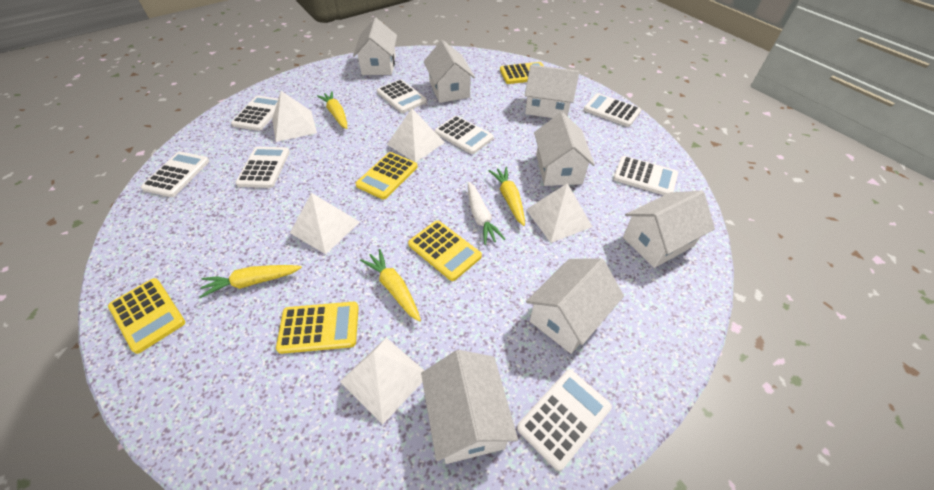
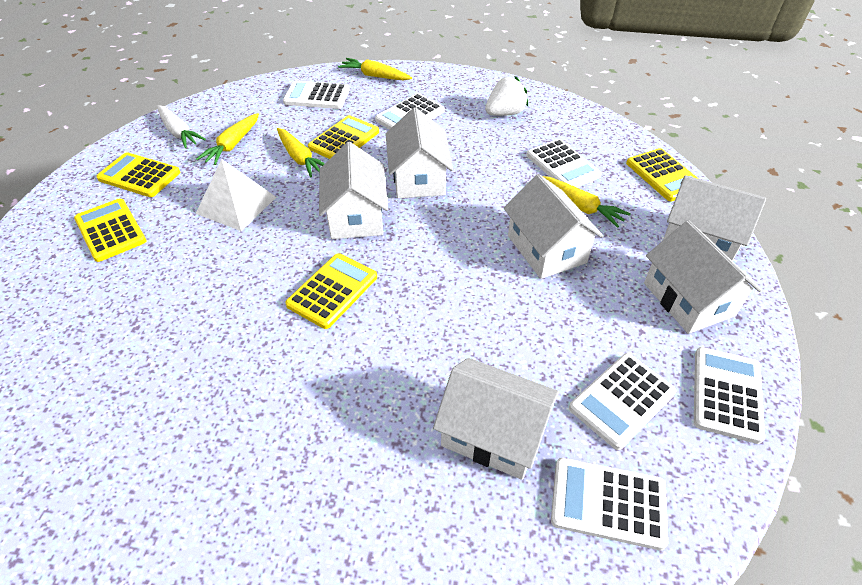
white calculator: [141,151,209,197] [231,96,278,131] [235,147,290,188] [377,79,427,113] [435,116,494,154] [517,370,612,471] [584,93,641,127] [613,156,678,195] = 8 -> [283,81,350,109] [375,93,444,130] [526,139,602,187] [551,458,668,550] [569,353,676,450] [694,347,765,444] = 6
white house: [353,18,397,75] [421,350,518,464] [424,40,475,103] [525,65,579,118] [526,258,624,354] [534,112,595,186] [623,191,715,268] = 7 -> [319,142,388,239] [385,107,453,198] [433,358,559,480] [504,174,604,279] [644,220,762,334] [663,175,766,261] = 6
white pyramid: [272,91,317,142] [290,193,360,254] [340,338,424,424] [387,108,445,162] [526,183,592,243] = 5 -> [196,159,276,231] = 1
white strawberry: none = 0 -> [485,76,528,116] = 1

